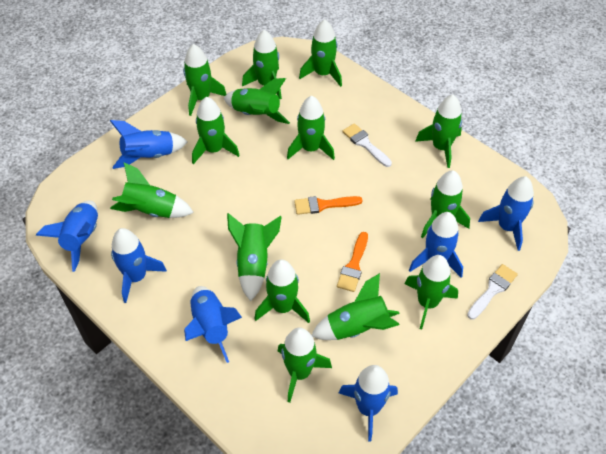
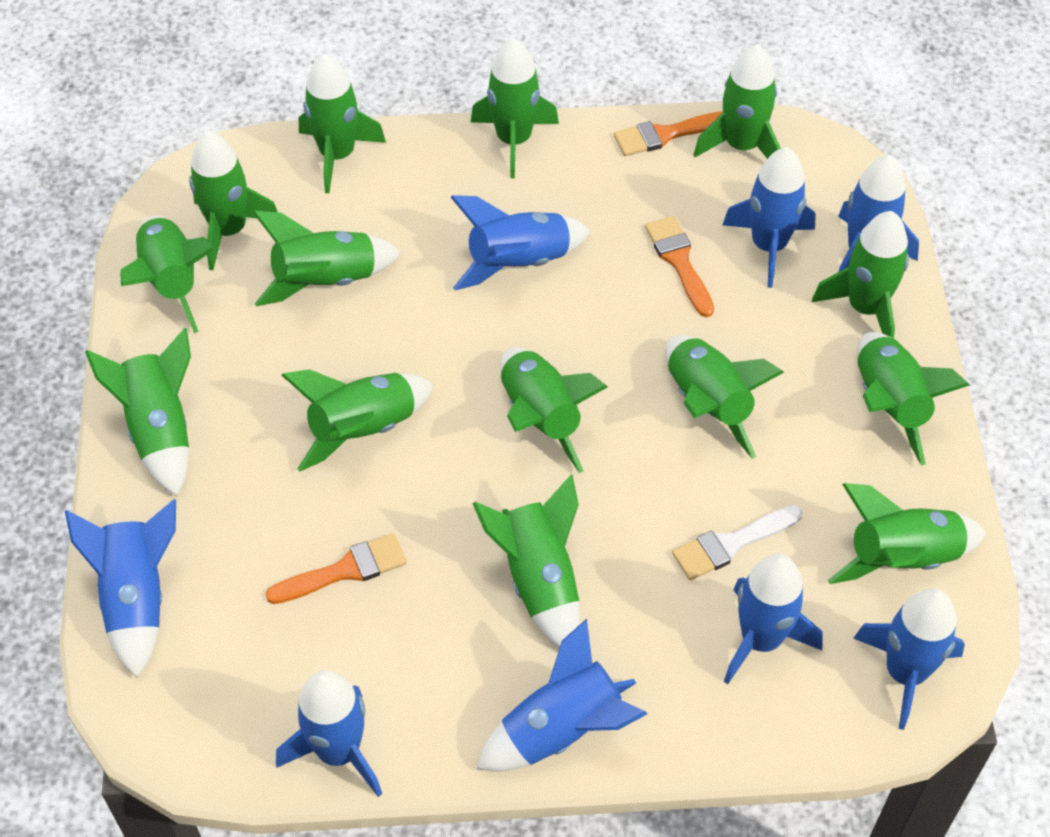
blue rocket: [36,200,98,272] [110,120,188,169] [111,228,167,303] [184,286,242,363] [339,365,398,442] [409,212,463,278] [478,177,534,251] = 7 -> [65,499,176,678] [276,670,382,797] [451,195,590,290] [477,619,647,772] [723,147,816,288] [724,554,823,684] [838,155,919,272] [853,588,965,730] = 8
orange brush: [294,196,362,215] [337,232,368,292] = 2 -> [265,533,407,604] [614,111,723,156] [645,216,714,317] = 3
white brush: [342,123,392,167] [467,264,518,319] = 2 -> [672,505,803,580] = 1

